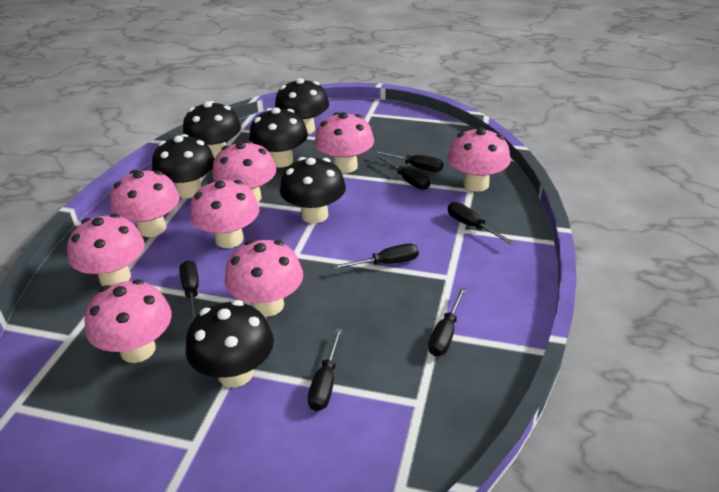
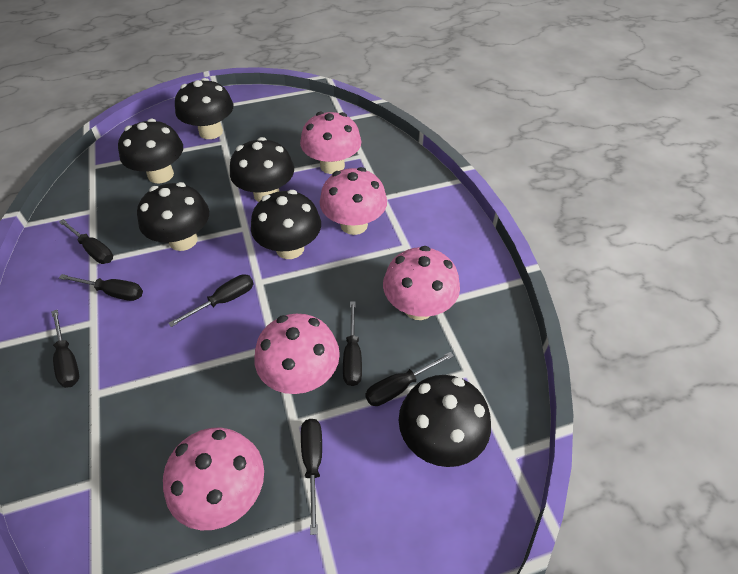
pink mushroom: [67,214,145,286] [84,279,172,363] [110,170,179,237] [190,179,259,248] [212,140,276,203] [225,240,303,317] [314,112,374,173] [447,127,511,192] = 8 -> [163,427,264,530] [254,314,340,394] [300,111,361,174] [320,167,387,235] [383,246,460,320] = 5

